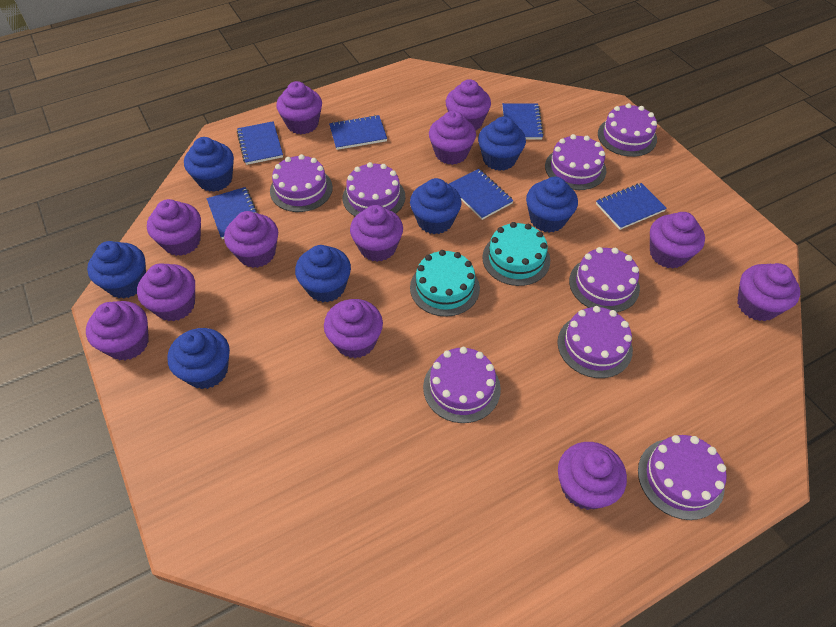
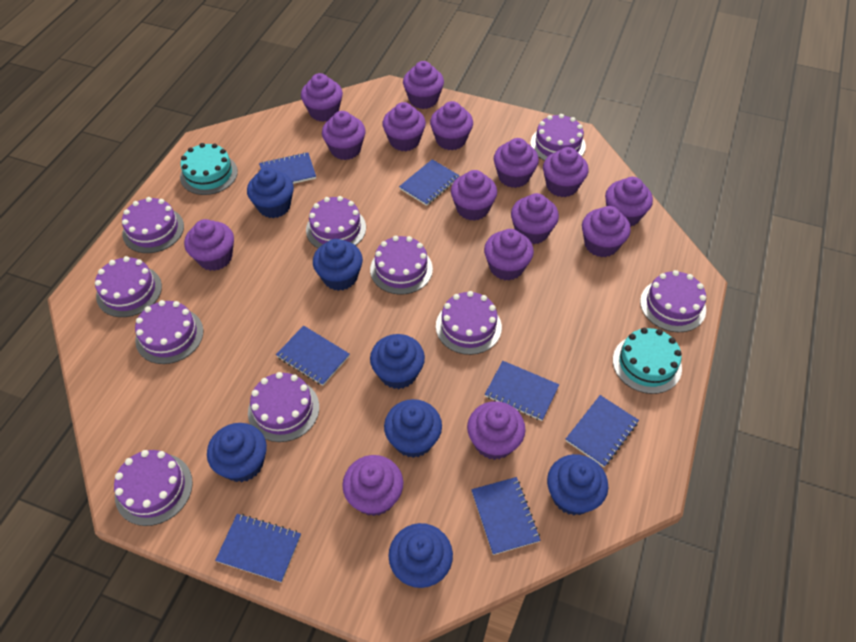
blue notebook: [207,187,258,239] [237,121,283,165] [329,115,387,150] [449,169,514,220] [502,103,544,140] [596,183,667,230] = 6 -> [215,514,301,583] [259,152,316,184] [276,325,350,386] [399,159,460,206] [471,477,540,555] [485,361,559,421] [566,395,639,467] = 7
purple cake: [270,154,333,212] [343,162,405,216] [423,347,501,423] [545,134,606,190] [557,306,633,378] [569,247,640,312] [598,103,657,157] [638,435,727,520] = 8 -> [95,256,162,317] [114,450,193,526] [122,197,184,253] [135,300,203,364] [248,372,319,442] [306,196,366,248] [370,236,433,295] [436,291,502,355] [530,114,586,161] [640,270,706,332] = 10
purple cupcake: [86,301,149,361] [137,263,195,321] [147,199,201,256] [224,211,278,268] [276,81,322,134] [324,299,383,358] [350,205,403,262] [429,111,476,165] [446,79,491,130] [558,442,627,510] [650,212,705,269] [737,263,800,321] = 12 -> [184,219,234,271] [301,73,343,122] [322,111,366,160] [342,455,403,516] [382,102,426,151] [403,61,444,109] [430,101,473,150] [451,170,497,221] [467,401,526,460] [484,229,534,281] [494,138,539,188] [511,193,559,244] [543,147,589,197] [582,206,631,257] [605,177,653,227] = 15

